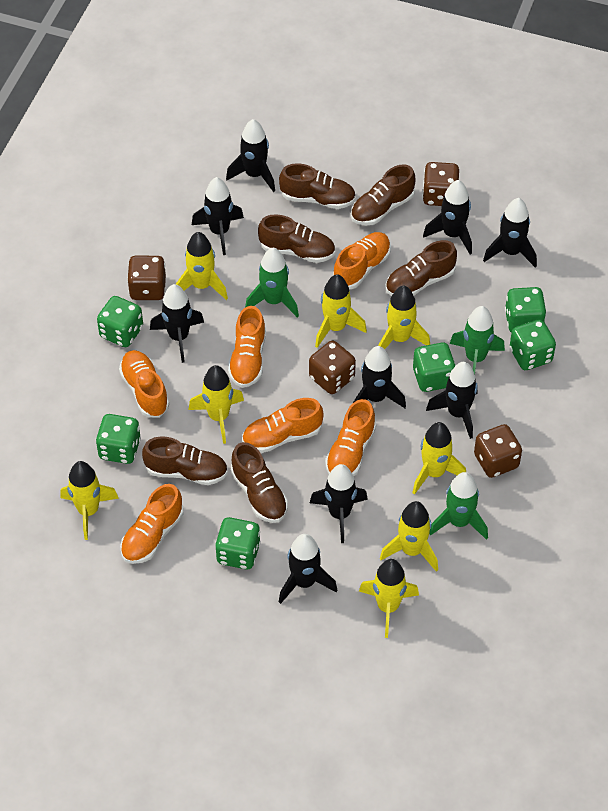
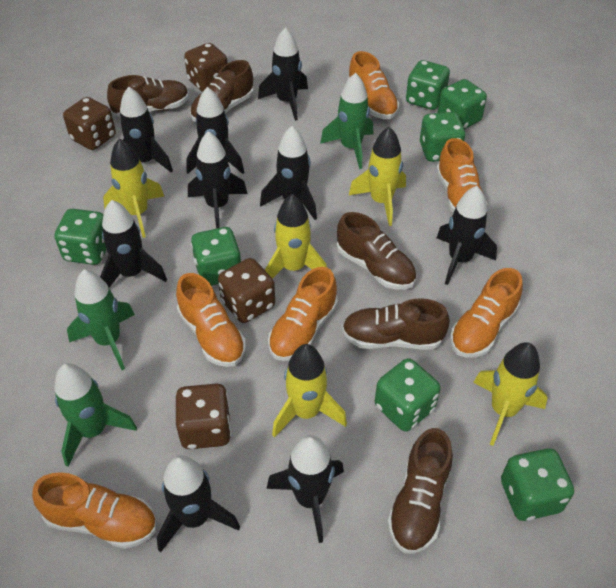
brown shoe: [142,436,228,485] [231,442,288,523] [258,214,335,263] [279,163,356,209] [351,164,416,225] [385,240,457,296] = 6 -> [107,75,189,118] [190,60,254,122] [337,212,416,289] [342,298,450,350] [387,428,453,553] = 5
green dice: [96,414,141,464] [97,296,143,347] [215,517,261,569] [413,343,456,392] [505,287,546,333] [510,319,556,370] = 6 -> [55,209,107,265] [191,227,241,286] [375,358,441,431] [406,60,450,110] [420,112,466,162] [438,79,487,129] [501,448,574,521] = 7
yellow rocket: [61,461,119,540] [176,232,228,300] [189,365,244,444] [315,274,367,348] [359,559,419,638] [378,286,430,349] [380,501,438,572] [412,422,466,495] = 8 -> [103,138,164,238] [265,194,327,279] [272,344,347,438] [348,127,406,226] [473,342,548,446] = 5

